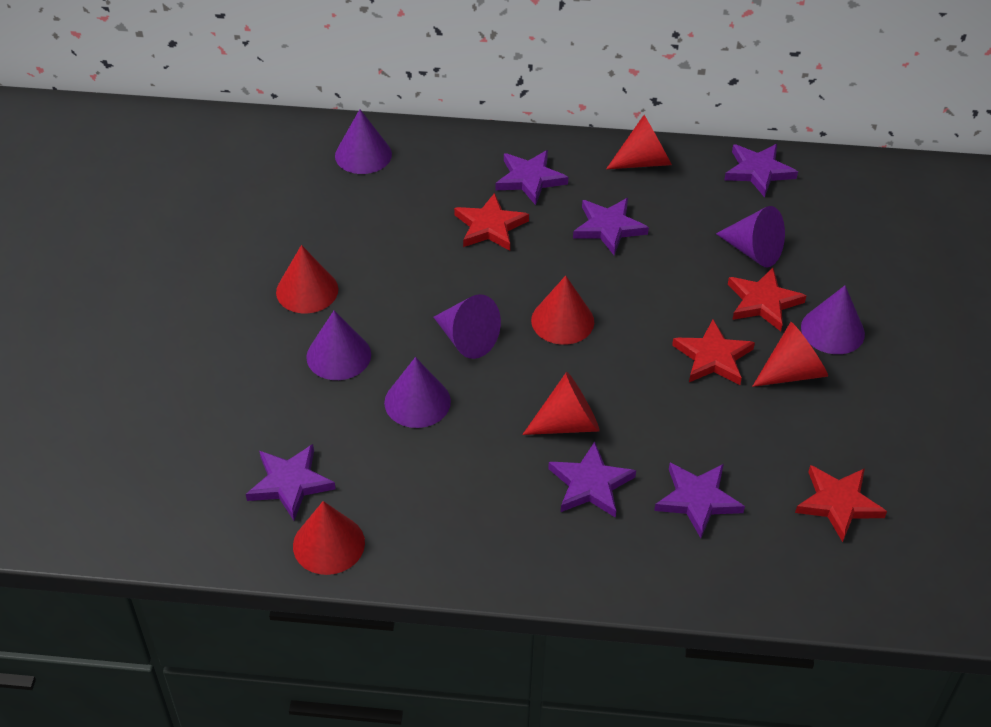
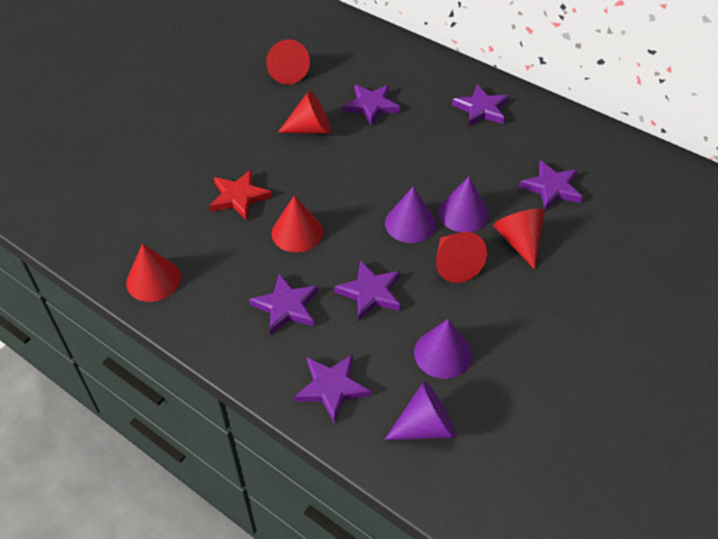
purple cone: [306,311,371,380] [335,109,392,174] [384,357,451,428] [434,294,501,359] [716,206,785,267] [801,286,865,354] = 6 -> [384,381,456,440] [385,187,436,243] [414,319,472,379] [438,177,489,232] = 4
red star: [454,193,529,251] [672,319,755,385] [728,268,806,331] [795,465,887,542] = 4 -> [209,170,272,220] = 1

